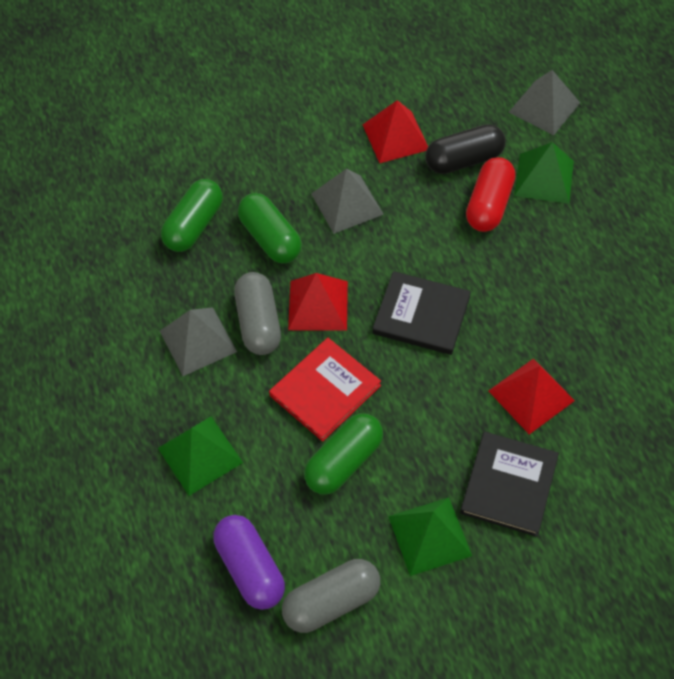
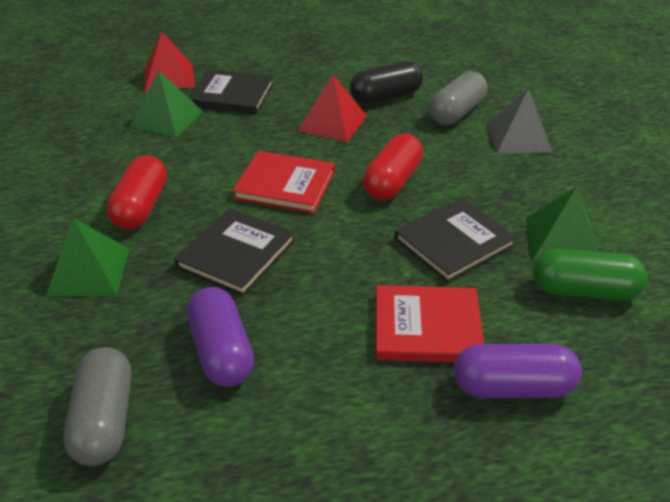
black book: [373,271,471,355] [460,431,559,537] = 2 -> [174,208,295,296] [188,69,274,114] [394,198,517,283] = 3
green capsule: [161,179,223,252] [238,193,302,263] [304,413,383,494] = 3 -> [533,249,648,300] = 1
grey pyramid: [160,307,237,376] [311,169,384,234] [509,70,580,135] = 3 -> [487,88,553,153] = 1
purple capsule: [213,515,285,610] = 1 -> [187,287,254,387] [454,344,582,398] = 2
red book: [269,338,381,442] = 1 -> [232,151,335,214] [376,285,484,363] = 2
red capsule: [466,157,516,232] = 1 -> [106,155,167,230] [363,133,423,200] = 2
red pyramid: [288,273,348,331] [363,100,428,163] [489,358,575,434] = 3 -> [144,31,195,92] [298,75,367,142] = 2

